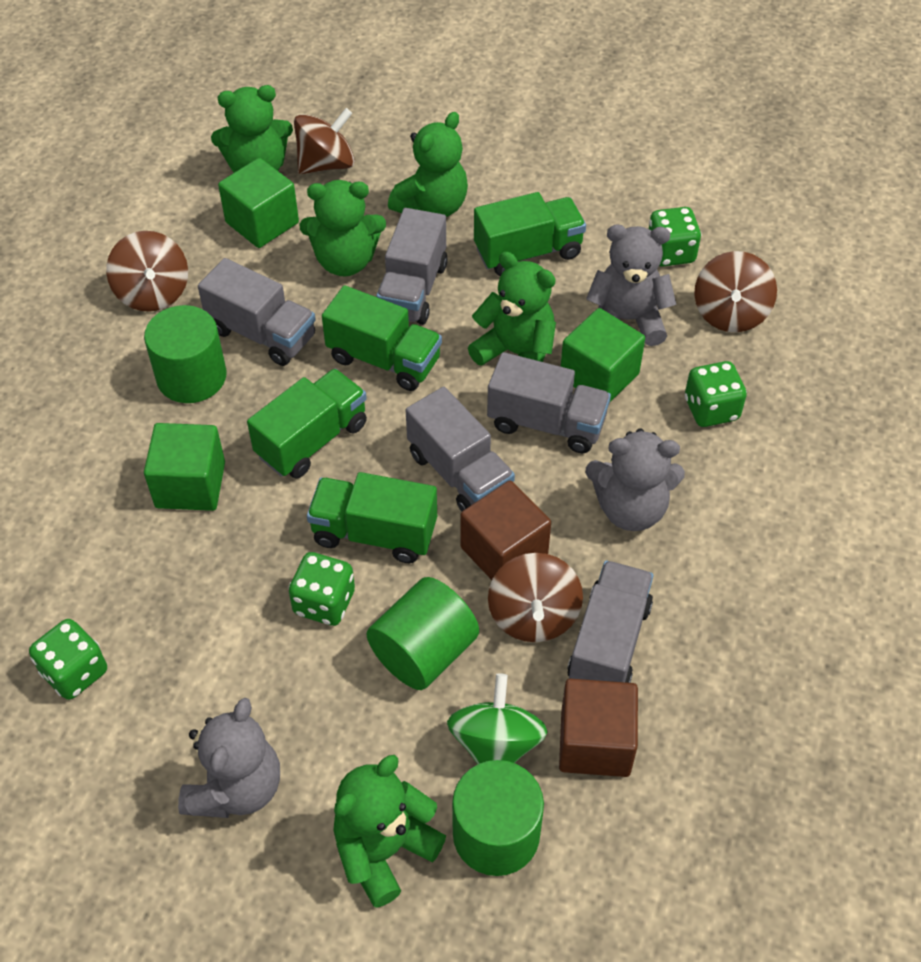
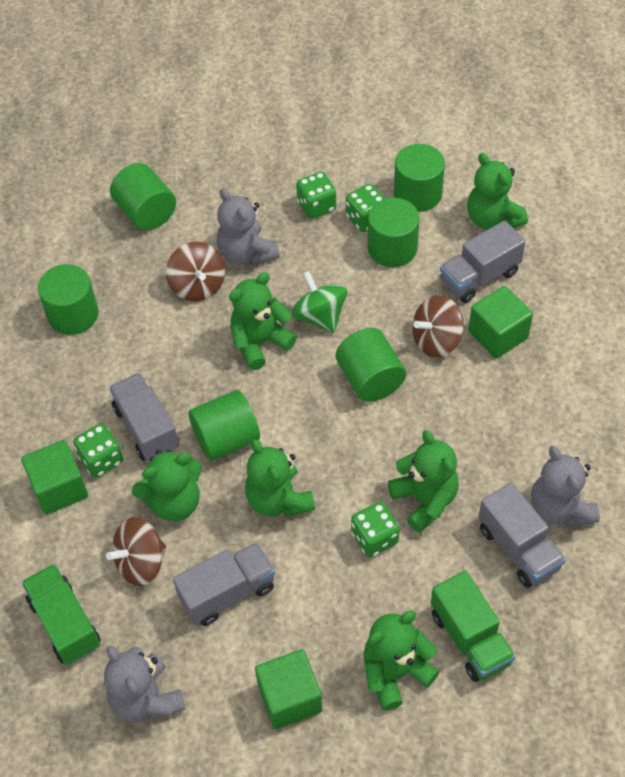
brown cube: [461,481,551,580] [559,679,638,777] = 2 -> none = 0
brown spinning top: [106,231,188,312] [294,108,355,174] [488,553,583,642] [694,251,777,332] = 4 -> [106,517,166,586] [166,242,225,301] [412,295,464,358] = 3
green cylinder: [144,305,227,403] [366,577,479,690] [452,760,544,876] = 3 -> [38,264,98,335] [110,163,176,231] [188,390,260,461] [336,328,406,402] [368,198,420,267] [394,144,445,212] = 6
green teddy bear: [211,85,293,173] [300,180,386,276] [333,755,446,908] [388,112,468,217] [468,252,556,366] = 5 -> [132,450,202,521] [229,272,297,370] [245,439,315,517] [364,610,440,711] [388,430,459,533] [467,153,528,230] = 6
green truck: [247,369,367,479] [307,472,437,563] [322,285,442,391] [474,192,586,276] = 4 -> [21,564,101,665] [431,571,516,682] = 2
grey truck: [198,258,316,366] [376,208,448,325] [406,387,515,512] [487,352,611,453] [567,561,653,683] = 5 -> [109,373,179,461] [173,542,275,626] [440,220,525,303] [478,482,566,588] = 4

